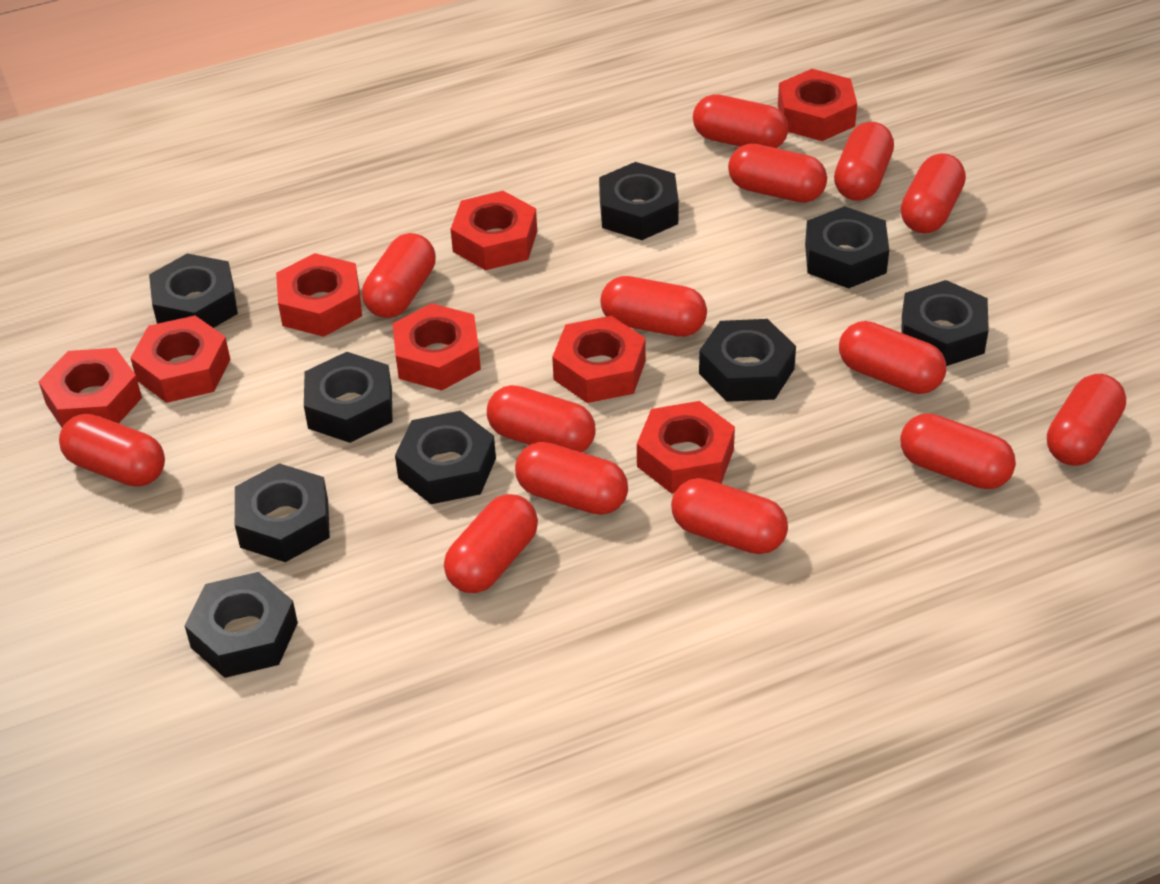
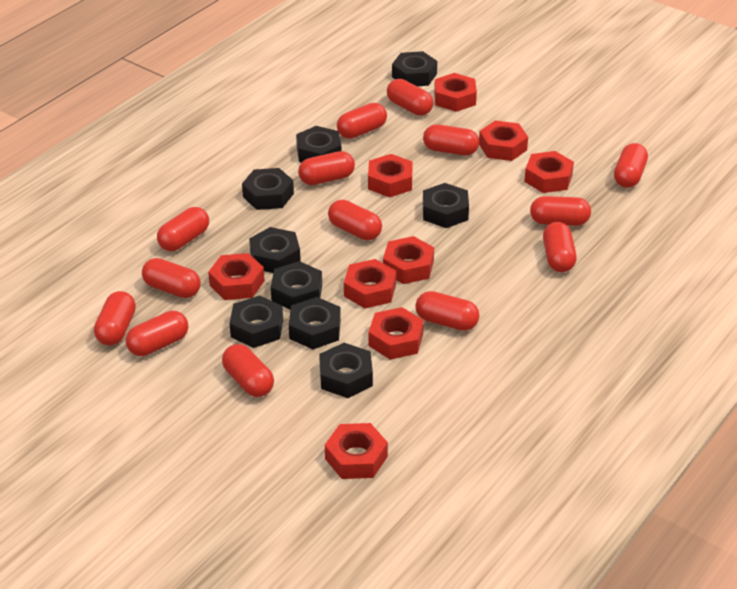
red nut: [38,348,142,427] [130,315,230,403] [276,253,362,337] [392,303,481,391] [451,191,537,270] [552,316,646,403] [637,401,735,494] [778,69,857,141] = 8 -> [208,253,265,300] [325,423,388,479] [344,259,396,308] [368,154,413,198] [369,307,424,360] [383,236,434,284] [434,73,477,112] [479,121,528,161] [524,151,574,193] = 9

